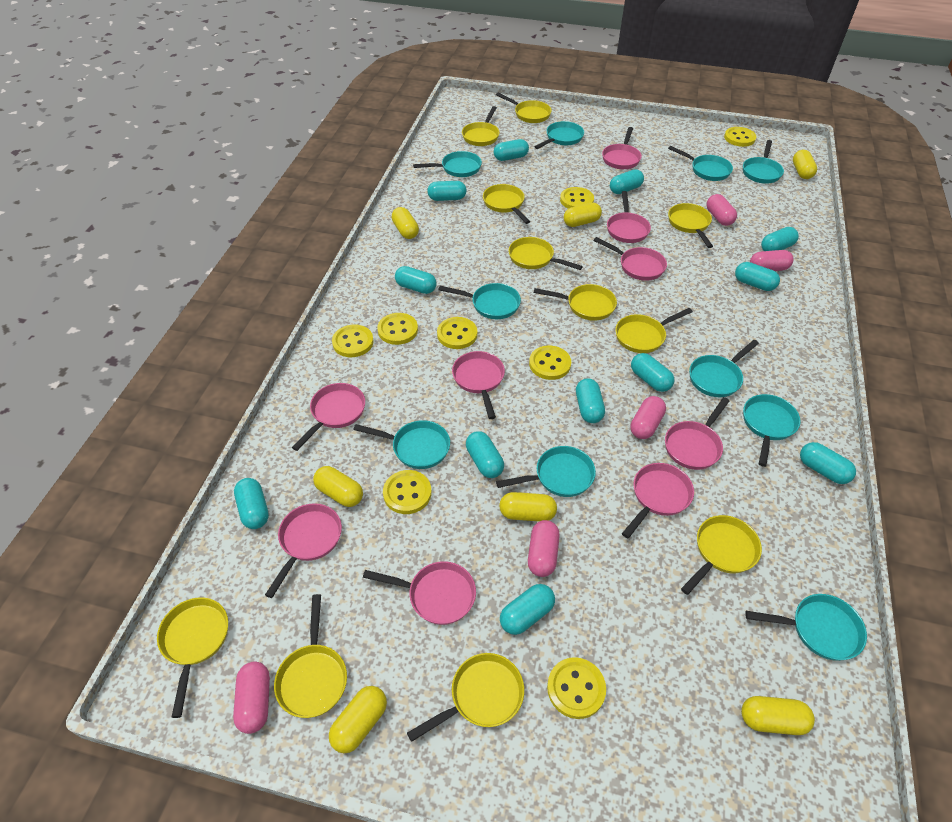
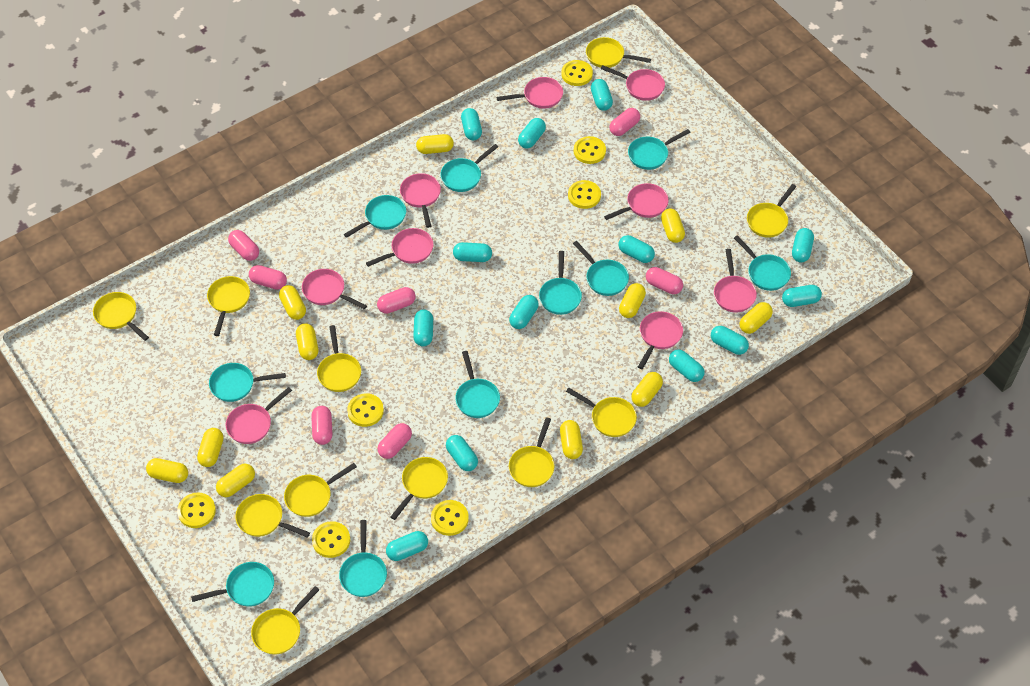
pink capsule: [233,662,270,734] [528,520,560,577] [630,396,666,439] [707,194,737,226] [750,250,794,271] = 5 -> [228,230,259,261] [249,265,287,290] [311,406,332,445] [377,287,416,314] [378,423,412,459] [610,108,640,136] [646,267,683,294] = 7
turquoise capsule: [234,478,269,529] [395,266,436,294] [427,181,466,201] [466,431,504,478] [494,139,529,161] [500,584,555,635] [576,378,605,423] [610,169,644,194] [631,353,674,392] [735,262,780,291] [761,227,799,251] [800,442,856,484] = 12 -> [386,531,428,561] [413,309,433,346] [446,435,478,471] [453,242,492,262] [461,108,482,140] [509,295,539,329] [518,118,546,149] [591,79,613,111] [618,235,655,263] [669,350,705,382] [711,326,749,355] [782,285,822,307] [792,228,814,262] = 13
yellow button: [332,325,374,357] [377,313,418,345] [383,470,431,514] [437,317,477,349] [529,346,571,380] [547,657,606,719] [560,187,594,209] [724,127,756,147] = 8 -> [177,493,216,528] [312,521,350,558] [347,393,384,427] [431,500,469,536] [561,60,593,86] [568,180,601,209] [574,136,606,164] = 7
yellow capsule: [313,466,363,507] [329,686,387,753] [392,207,419,239] [499,492,557,522] [564,203,602,227] [741,696,815,735] [793,150,817,179] = 7 -> [146,458,188,483] [197,428,223,467] [216,464,255,497] [279,285,306,320] [296,323,318,360] [416,134,454,154] [560,420,583,459] [619,283,646,318] [631,372,663,407] [661,209,685,243] [740,302,773,334] = 11

